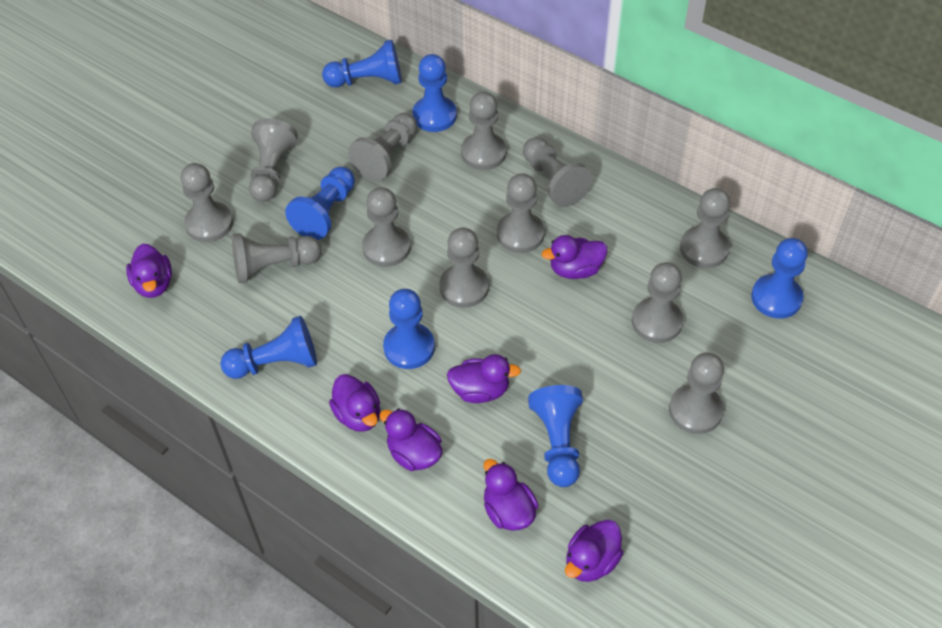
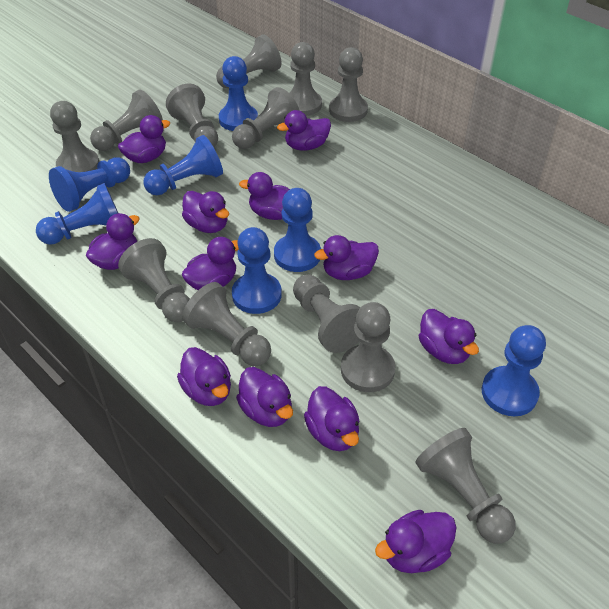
purple duck: [126,243,172,298] [329,374,380,432] [379,408,443,471] [447,354,521,403] [483,459,538,531] [542,235,607,279] [565,520,623,582] = 7 -> [86,213,140,270] [118,115,170,163] [177,347,231,406] [182,191,229,233] [182,237,239,290] [236,367,293,427] [239,172,290,220] [277,110,331,150] [304,386,360,451] [314,235,379,280] [375,510,457,573] [419,309,479,364] = 12

